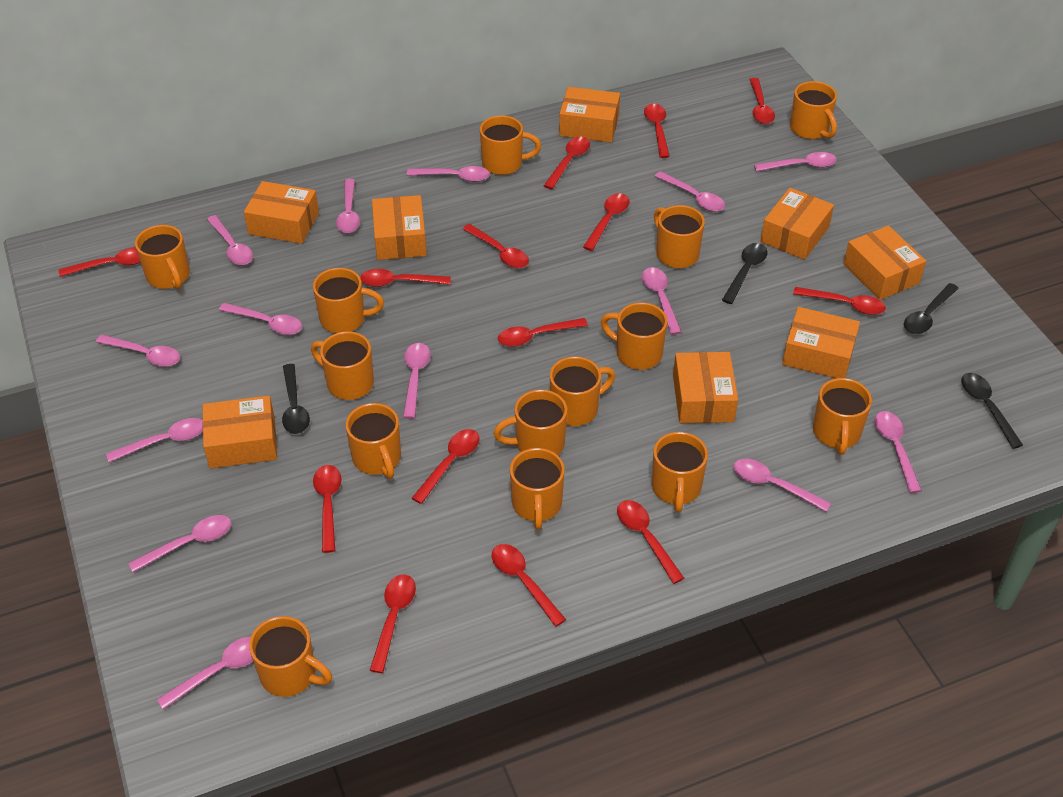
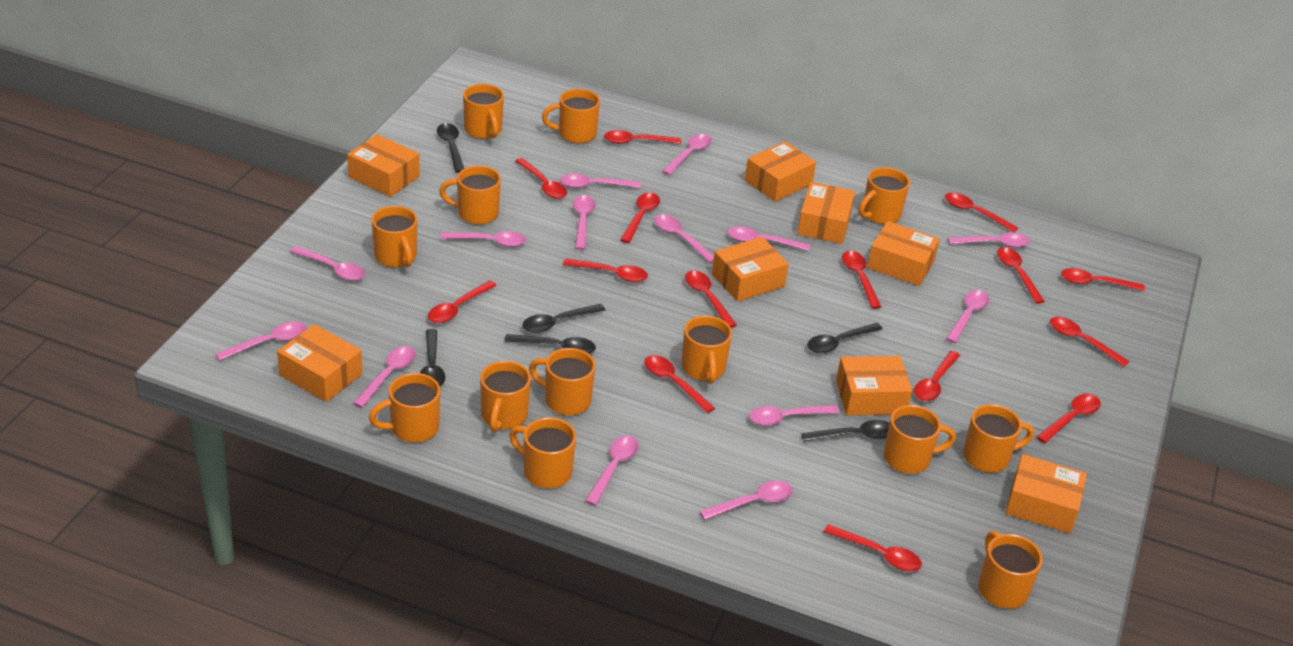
black spoon: [282,364,310,434] [722,243,768,304] [904,283,959,334] [961,373,1023,449] = 4 -> [420,329,445,387] [437,123,464,173] [504,334,596,354] [522,304,605,333] [801,420,889,442] [807,323,883,353] = 6
orange mug: [135,225,190,289] [249,616,332,697] [311,331,374,400] [313,268,384,333] [346,403,401,479] [480,115,541,175] [493,389,567,455] [510,448,565,530] [550,356,615,426] [600,302,668,370] [652,432,708,512] [654,205,705,268] [790,81,837,139] [813,378,872,455] = 14 -> [369,373,440,443] [372,206,417,267] [439,165,501,225] [463,84,504,139] [480,361,531,432] [509,417,576,488] [529,348,595,415] [542,89,600,144] [681,316,732,384] [859,167,910,224] [884,405,956,474] [963,404,1034,472] [978,531,1043,609] = 13
red spoon: [59,247,141,277] [313,465,342,553] [360,269,451,287] [369,575,416,673] [412,429,479,504] [463,224,529,268] [492,544,566,627] [498,318,588,347] [544,137,590,189] [583,193,630,251] [617,500,684,584] [644,104,670,158] [749,78,775,124] [793,287,886,315] = 14 -> [428,280,497,323] [515,158,567,199] [563,258,648,282] [604,130,681,144] [620,192,660,243] [644,355,715,413] [685,271,737,328] [824,524,922,572] [842,251,881,309] [914,351,960,401] [945,193,1018,232] [997,247,1045,304] [1036,394,1101,443] [1050,317,1129,367] [1061,268,1145,291] = 15

